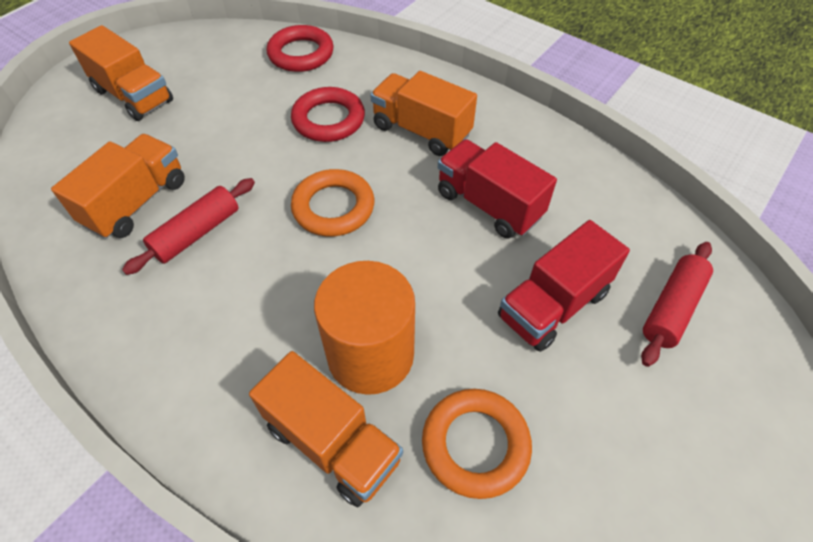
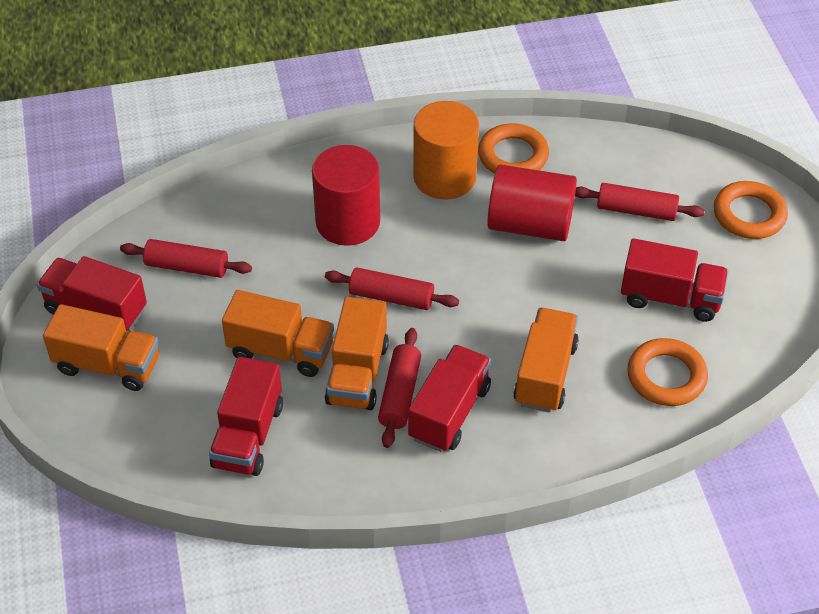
orange ring: [291,169,374,237] [422,389,532,499] = 2 -> [478,123,549,173] [628,338,708,406] [714,181,788,239] = 3
red cylinder: none = 0 -> [312,145,380,246] [488,165,577,241] = 2
red ring: [267,25,334,72] [291,87,365,142] = 2 -> none = 0
red rolling pin: [122,178,255,275] [641,242,713,367] = 2 -> [120,239,252,278] [325,267,459,310] [378,328,421,448] [575,183,705,221] = 4
red truck: [438,139,557,239] [498,220,630,352] = 2 -> [37,256,147,331] [209,357,283,476] [408,345,491,452] [621,238,728,322] = 4

